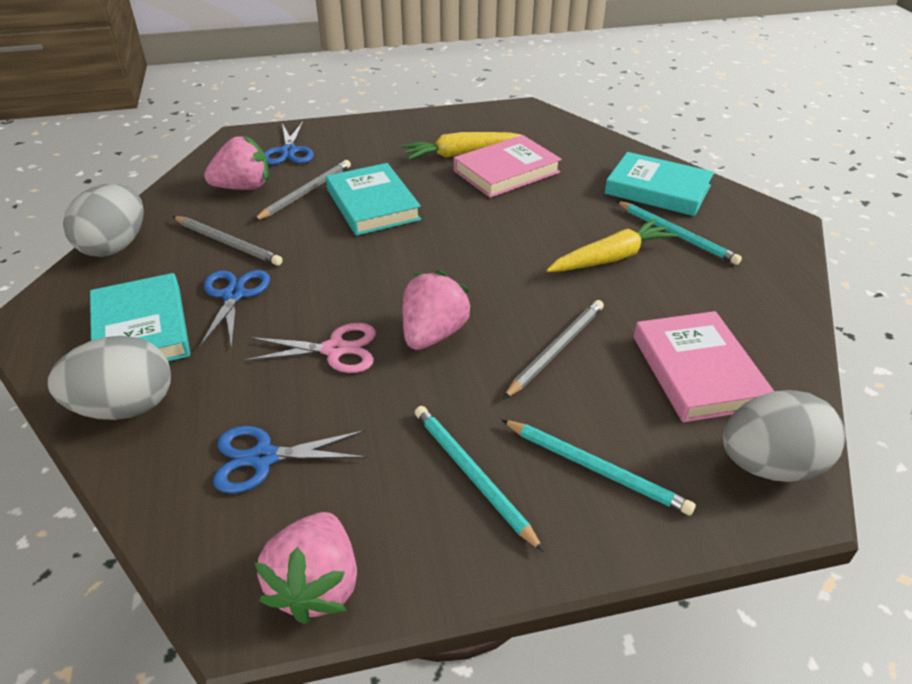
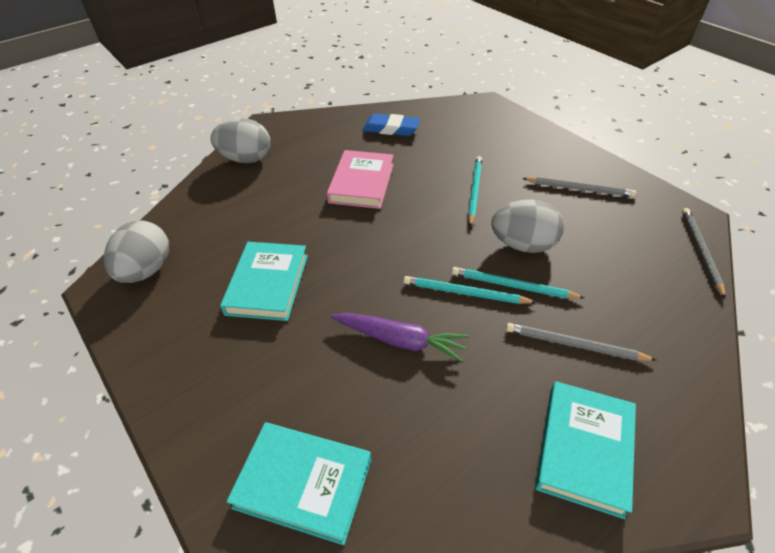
blue eraser: none = 0 -> [362,113,420,136] = 1
blue scissors: [199,270,270,348] [213,426,367,494] [264,122,314,165] = 3 -> none = 0
pink book: [454,135,562,198] [634,311,774,422] = 2 -> [327,150,394,209] = 1
pink scissors: [243,323,376,373] = 1 -> none = 0
pink strawberry: [204,135,269,190] [254,512,357,624] [403,270,473,350] = 3 -> none = 0
purple carrot: none = 0 -> [330,313,469,362] = 1
yellow carrot: [402,132,522,160] [547,219,678,272] = 2 -> none = 0

